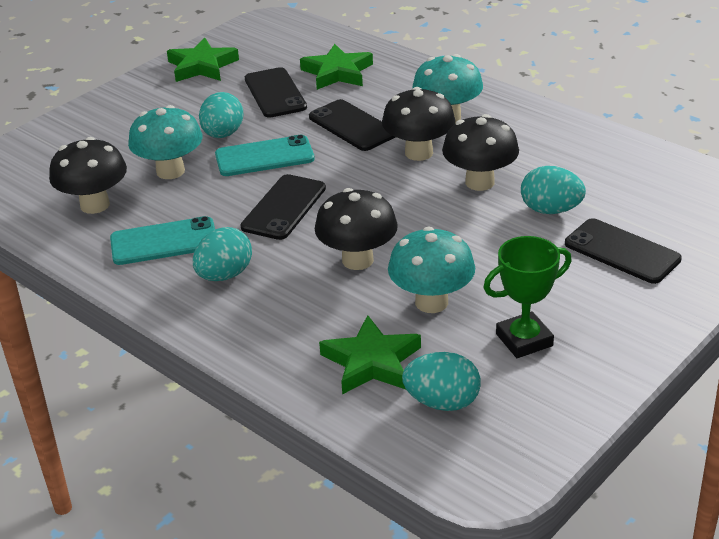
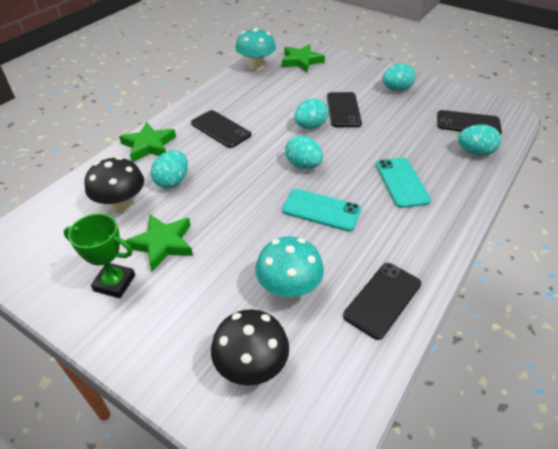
black mushroom: [49,137,127,214] [315,188,398,270] [382,87,456,161] [442,114,519,191] = 4 -> [85,157,144,213] [211,309,289,386] = 2
turquoise egg: [193,227,252,281] [199,92,243,138] [402,352,481,411] [521,166,586,214] = 4 -> [151,150,188,188] [285,135,323,169] [294,99,328,129] [382,63,416,91] [458,124,501,156] = 5
turquoise mushroom: [128,105,203,179] [388,227,475,313] [413,54,483,123] = 3 -> [235,28,276,70] [255,237,324,300] = 2

